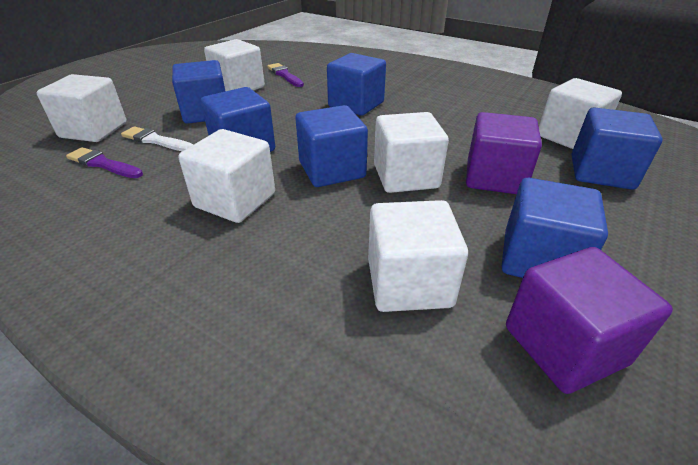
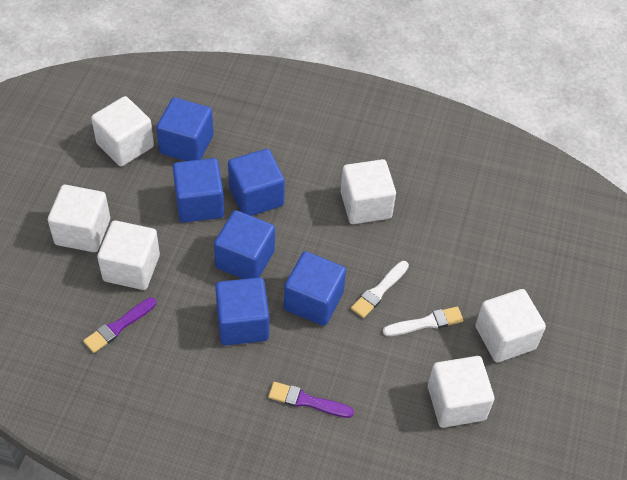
purple cube: [466,112,542,194] [506,247,673,394] = 2 -> none = 0
white brush: [121,126,194,151] = 1 -> [351,261,409,318] [383,307,464,336] = 2

